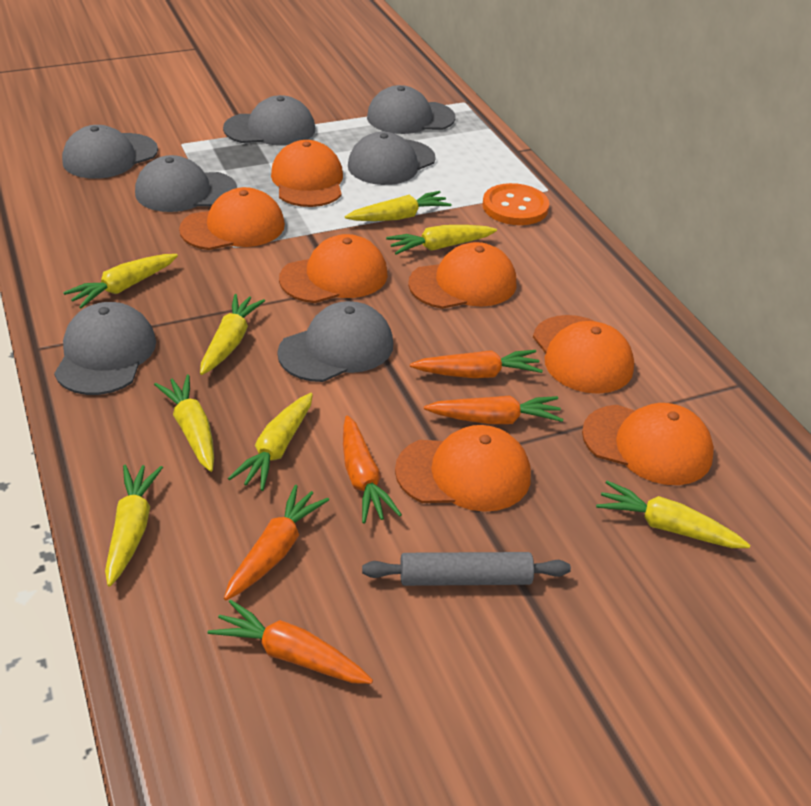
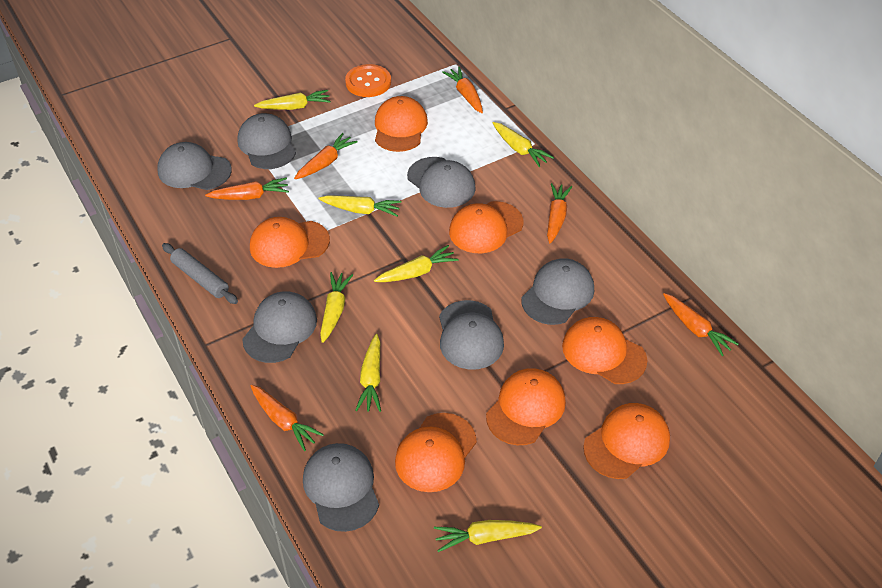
orange carrot: [208,599,373,684] [224,485,329,600] [343,415,402,523] [410,350,543,378] [424,395,563,424] = 5 -> [205,177,289,200] [251,385,324,451] [294,133,358,179] [442,67,483,113] [547,183,572,244] [663,293,739,356] = 6
yellow carrot: [63,254,178,308] [105,465,163,587] [154,374,214,472] [200,294,265,375] [228,393,313,491] [345,191,452,221] [386,225,497,255] [596,481,750,548] = 8 -> [254,90,331,110] [318,195,401,216] [320,272,353,343] [355,334,381,412] [374,245,459,282] [434,520,542,552] [493,122,554,167] = 7

